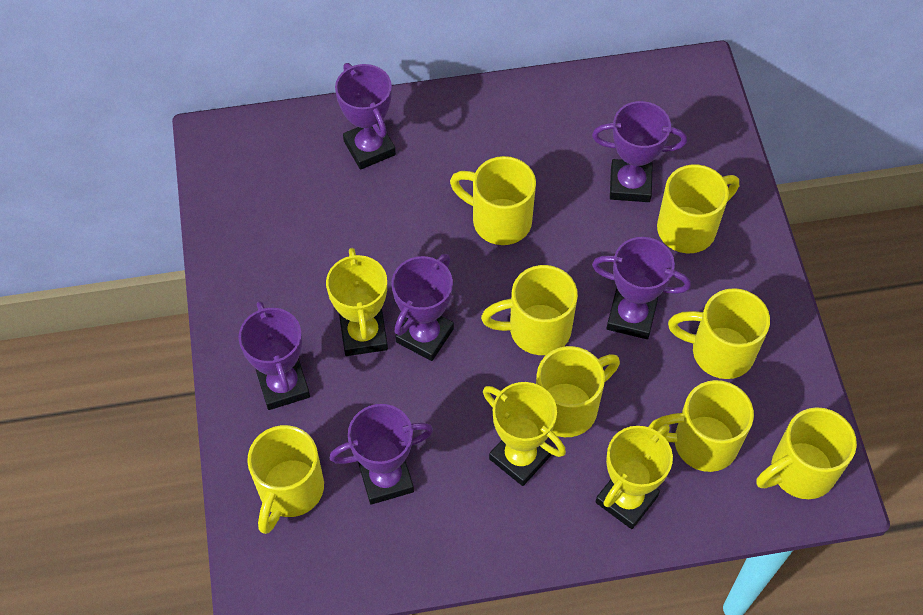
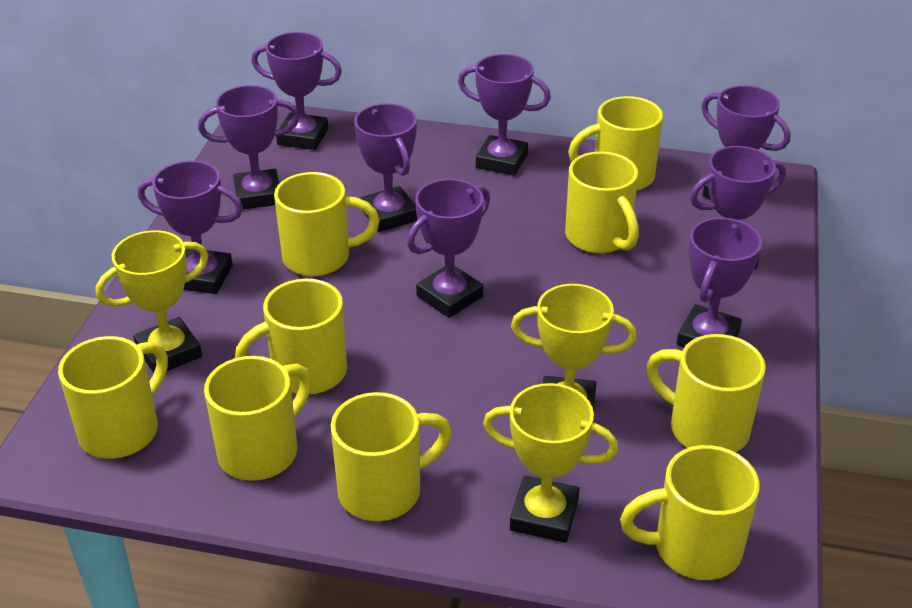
purple trophy: [239,301,310,410] [330,404,433,505] [335,63,396,170] [392,254,454,361] [592,101,687,202] [592,237,691,339] = 6 -> [138,161,243,294] [198,85,300,210] [252,32,342,150] [354,103,418,232] [407,179,490,318] [458,54,551,176] [677,217,762,347] [690,146,786,270] [701,85,790,200] = 9
yellow mug: [247,425,324,534] [450,156,536,245] [481,265,578,355] [536,346,620,437] [648,380,754,472] [657,164,739,253] [668,288,770,379] [757,407,857,499] = 8 -> [58,336,168,459] [204,356,312,481] [235,279,347,394] [274,172,380,276] [331,392,452,521] [565,151,639,254] [568,96,663,191] [620,445,760,580] [646,334,766,453] = 9

